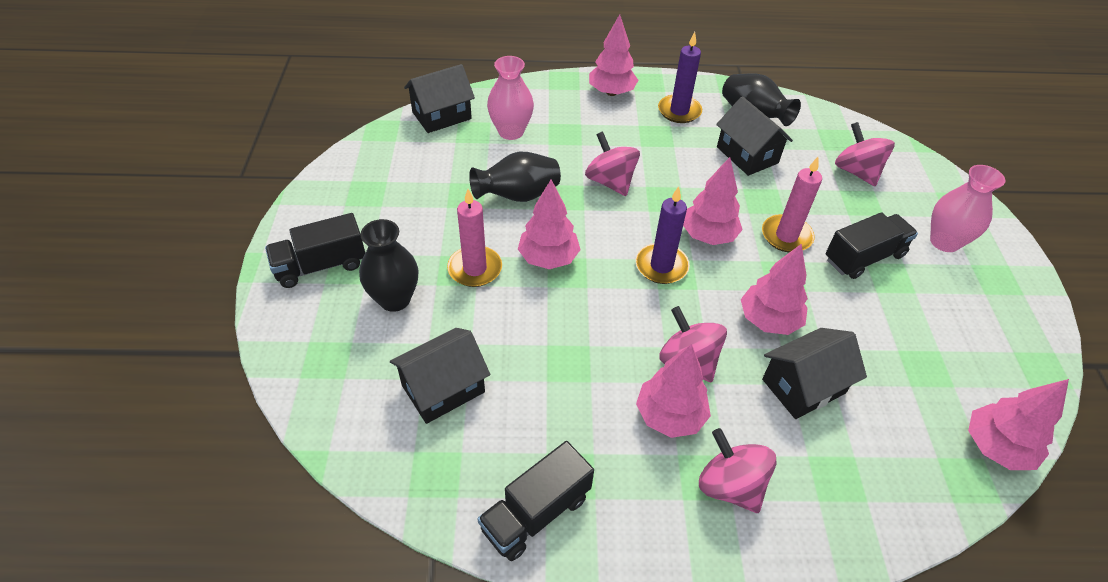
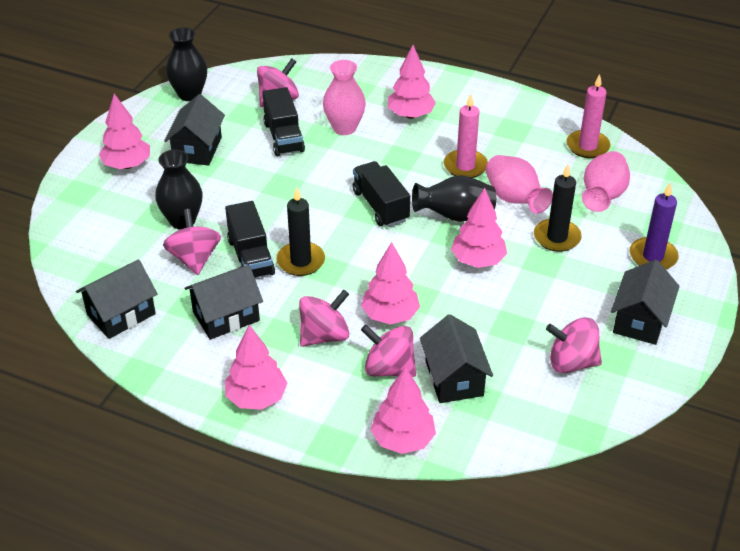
black candle: none = 0 -> [276,187,325,276] [534,164,582,252] = 2
black house: [390,328,490,424] [404,64,475,133] [716,96,793,176] [762,328,867,419] = 4 -> [76,260,158,339] [164,94,225,166] [184,265,263,340] [420,314,493,403] [611,260,679,345] = 5
pink spinning top: [585,132,640,196] [659,306,727,382] [699,428,776,513] [835,122,895,186] = 4 -> [163,209,221,275] [257,58,299,107] [299,290,349,347] [361,325,416,377] [546,318,602,373] = 5
pink vase: [487,56,534,140] [930,165,1005,252] = 2 -> [323,60,366,135] [485,155,553,214] [582,151,630,212] = 3
purple candle: [636,186,690,284] [658,32,702,123] = 2 -> [629,183,679,269] = 1

